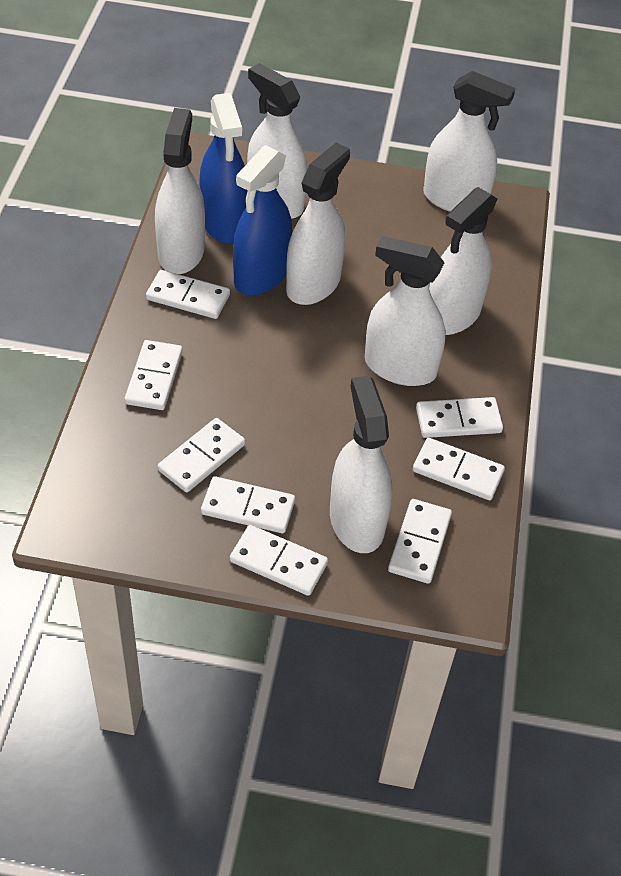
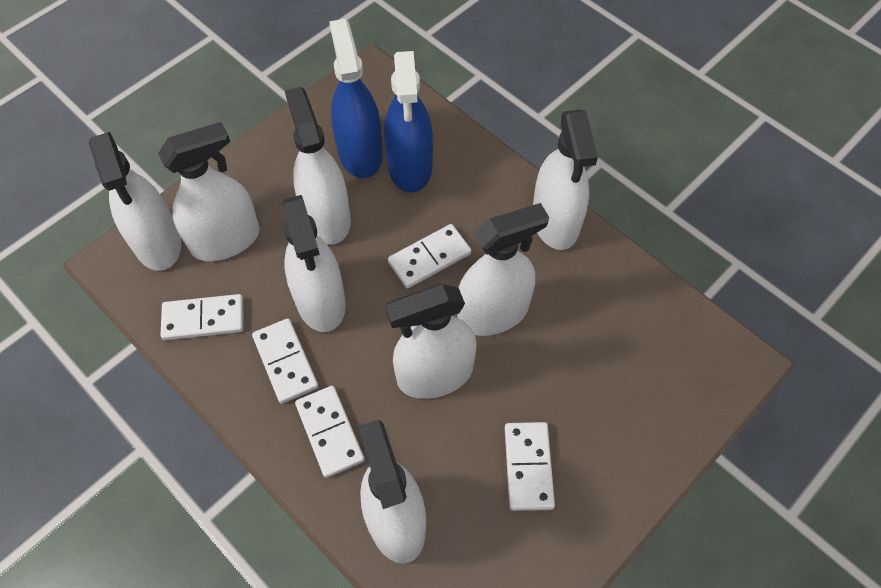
white domino: [125,340,183,410] [146,270,230,319] [158,418,245,492] [201,476,295,533] [230,525,328,596] [388,499,452,584] [413,438,505,500] [416,397,503,438] = 8 -> [161,294,244,340] [252,318,319,404] [295,386,365,478] [388,224,471,289] [505,422,555,511] = 5
white spray bottle: [155,108,205,274] [247,63,307,219] [286,143,350,305] [330,376,392,553] [365,236,446,386] [423,71,515,212] [429,187,497,335] = 7 -> [89,132,181,271] [158,122,260,261] [282,195,346,332] [285,87,351,245] [358,420,426,564] [385,284,477,399] [457,203,549,336] [533,110,598,250] = 8

